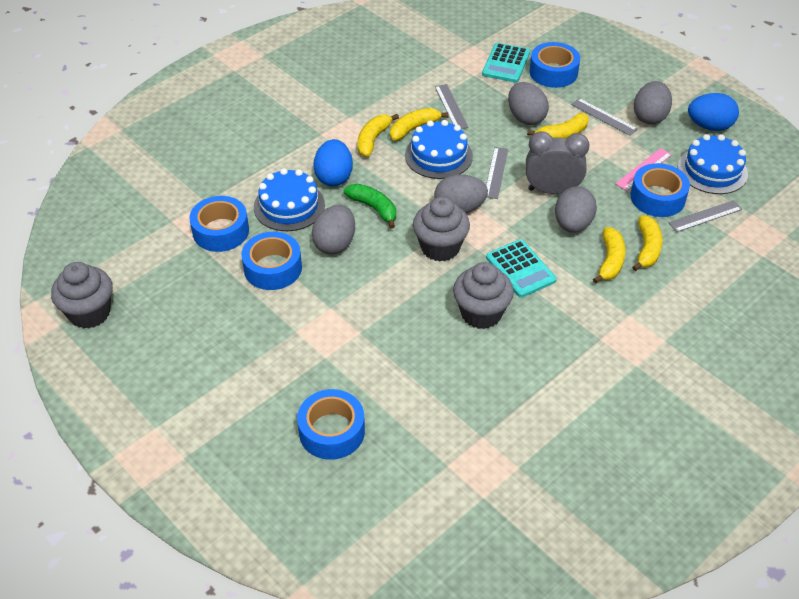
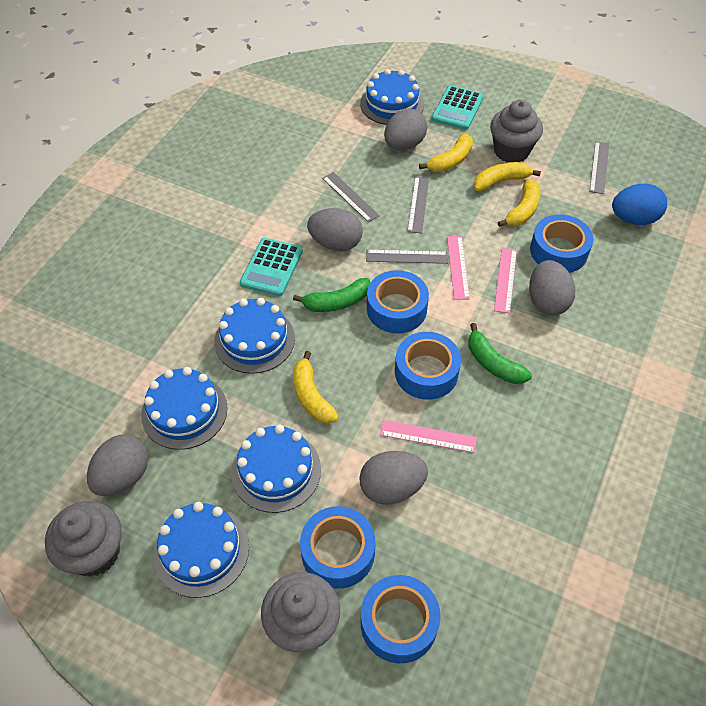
blue cake: [254,168,325,231] [405,120,473,179] [678,134,748,194] = 3 -> [141,367,228,450] [153,502,249,598] [214,298,295,374] [231,425,321,513] [360,69,424,125] = 5
blue egg: [313,139,353,186] [688,93,739,131] = 2 -> [612,184,667,225] = 1
green banana: [343,184,396,229] = 1 -> [293,278,370,312] [468,323,532,384] = 2
grey clock: [526,131,590,194] = 1 -> none = 0
pink ruler: [615,148,672,191] = 1 -> [380,420,477,453] [447,236,470,300] [494,248,517,314] = 3
yellow banana: [358,114,399,157] [390,108,449,141] [527,113,589,139] [593,227,625,283] [632,215,663,271] = 5 -> [293,351,339,423] [419,134,473,172] [473,162,541,191] [498,179,541,227] = 4

